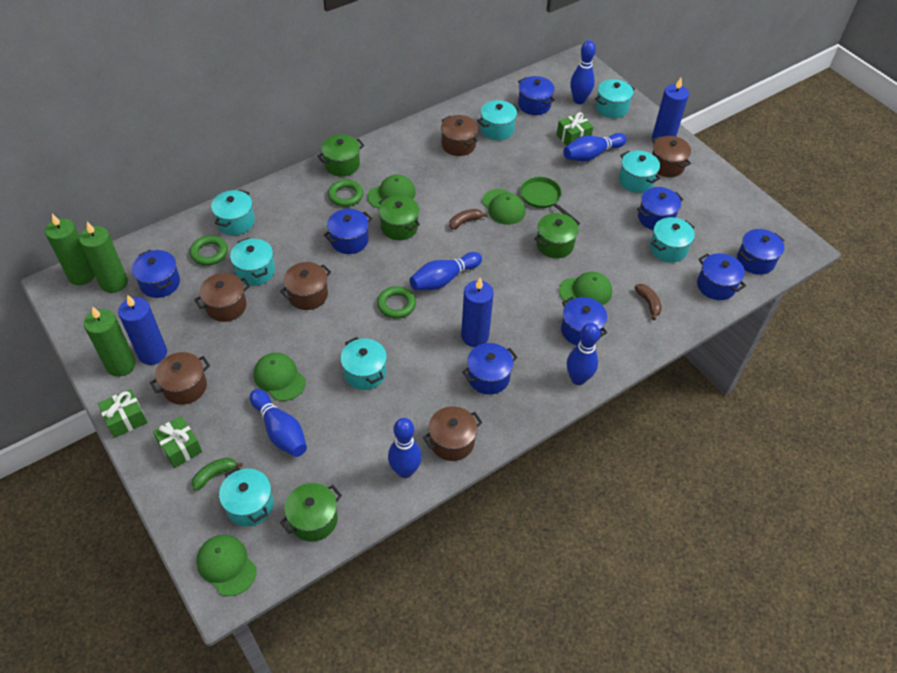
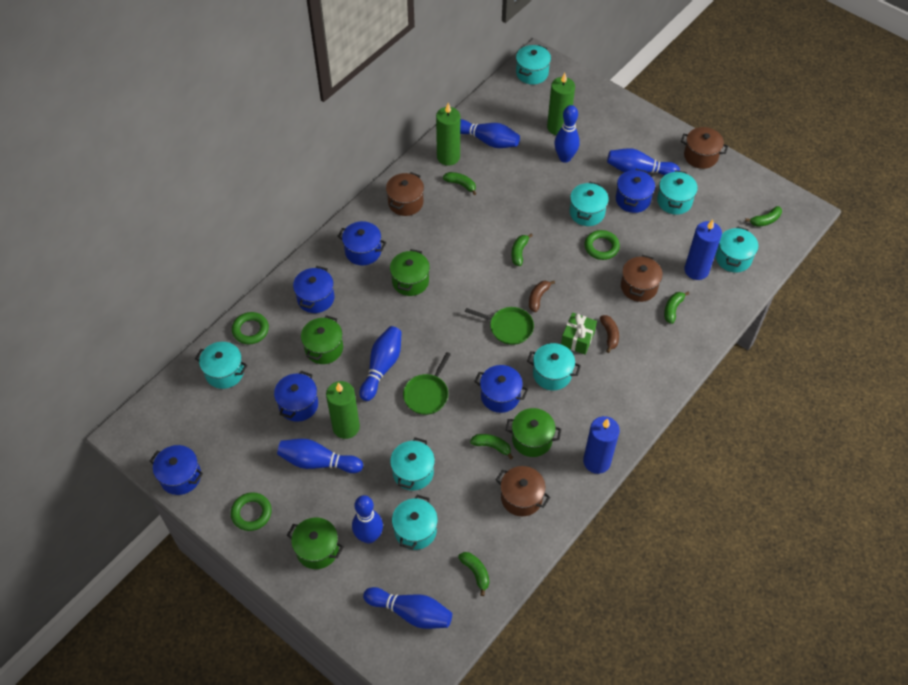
blue bowling pin: [250,389,307,457] [388,418,422,478] [410,252,482,290] [563,133,627,161] [567,323,600,385] [570,40,596,104] = 6 -> [277,439,363,473] [352,495,383,544] [360,326,402,401] [363,587,452,629] [460,119,520,148] [554,105,580,163] [607,148,680,176] = 7
blue candle: [118,295,167,365] [461,278,494,347] [652,78,689,141] = 3 -> [583,416,620,474] [684,219,722,280] = 2
blue pot: [132,250,180,298] [324,209,372,254] [462,343,518,395] [518,76,555,115] [561,297,607,345] [637,187,684,230] [697,253,746,300] [737,229,784,275] = 8 -> [150,445,203,495] [274,371,318,422] [293,266,335,313] [337,221,387,265] [474,365,528,413] [616,169,655,213] = 6
brown pot: [150,352,210,405] [194,273,250,322] [280,262,331,310] [423,406,482,461] [441,115,478,156] [652,136,691,177] = 6 -> [386,172,424,216] [496,466,550,516] [621,255,663,302] [681,127,728,169] = 4
green banana: [192,457,243,491] = 1 -> [443,172,476,195] [458,552,489,596] [470,434,513,459] [511,234,533,266] [664,292,689,324] [745,206,782,227] = 6
green cap: [196,535,257,596] [254,353,306,401] [368,174,416,208] [482,189,526,225] [559,272,612,305] = 5 -> none = 0
green gift: [98,389,148,438] [153,416,202,468] [556,112,593,146] = 3 -> [561,313,597,355] = 1
green pan: [520,177,571,217] = 1 -> [403,352,451,415] [465,307,534,345] = 2

